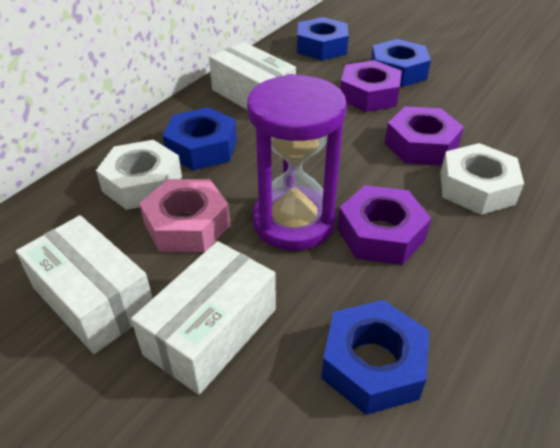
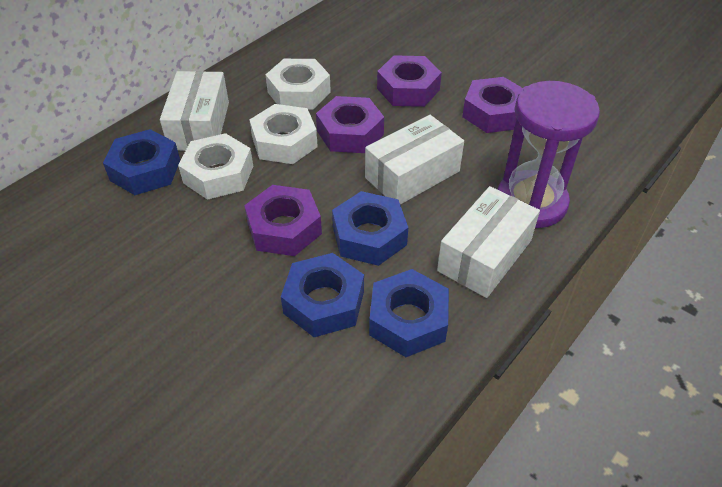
pink nut: [139,179,230,252] = 1 -> none = 0
purple nut: [337,185,431,265] [340,60,402,112] [385,106,464,166] = 3 -> [244,185,322,256] [316,96,384,153] [377,55,442,107] [462,77,523,133] = 4
white nut: [96,140,182,210] [440,143,524,215] = 2 -> [178,133,253,200] [250,104,318,164] [266,59,331,110] = 3

